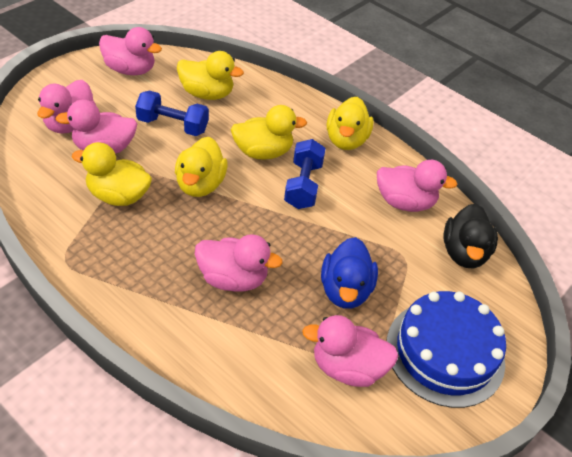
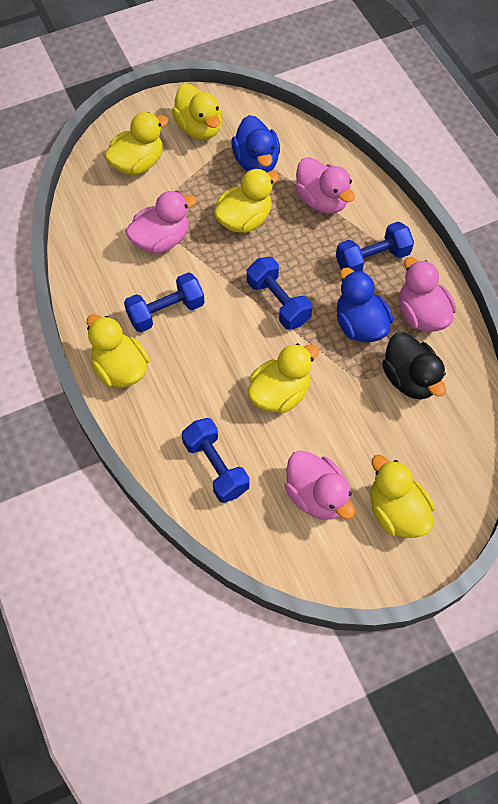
blue cake: [387,291,506,408] = 1 -> none = 0
blue duck: [321,237,378,309] = 1 -> [231,115,280,172] [337,268,393,342] = 2
blue dumbbell: [135,91,209,136] [284,139,326,209] = 2 -> [124,273,204,332] [182,418,249,503] [247,257,312,330] [336,222,414,272] = 4
pink duck: [37,80,96,134] [55,100,137,154] [99,27,162,75] [195,234,283,292] [302,315,398,387] [377,160,458,212] = 6 -> [125,191,197,254] [284,450,355,520] [295,157,355,213] [399,257,456,332] = 4
yellow duck: [72,142,152,206] [175,137,228,197] [177,51,244,100] [231,105,307,160] [327,97,374,150] = 5 -> [87,314,149,388] [104,112,168,175] [172,84,221,140] [214,168,279,233] [248,343,319,413] [370,455,435,538] = 6

